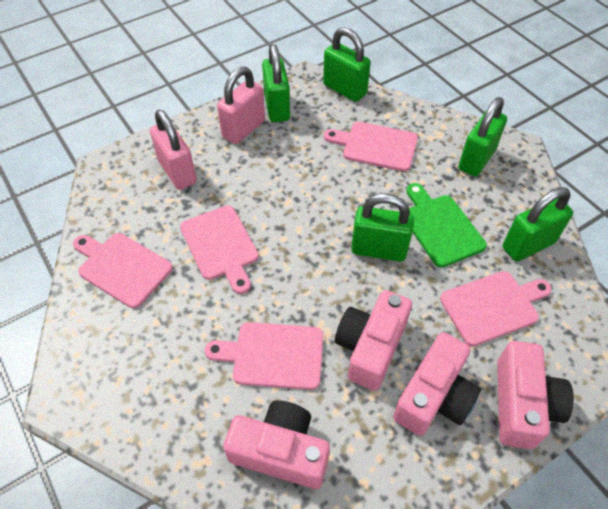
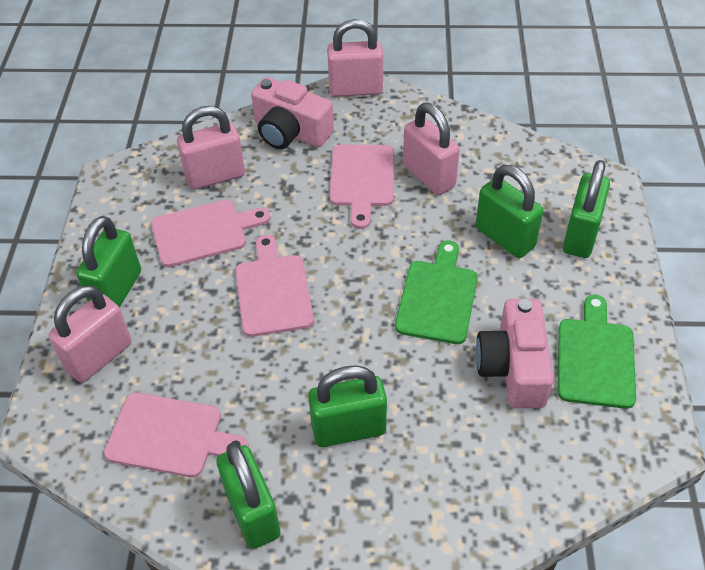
green cutting board: [406,183,487,267] = 1 -> [395,241,478,344] [558,295,636,409] = 2
pink camera: [223,401,330,489] [335,290,412,391] [393,332,481,436] [497,341,574,449] = 4 -> [251,77,334,149] [475,299,554,408] = 2
pink cutting board: [73,233,173,308] [180,205,259,294] [205,322,323,390] [324,122,418,172] [440,271,552,346] = 5 -> [104,392,249,478] [151,200,271,267] [235,235,314,337] [329,144,394,229] = 4
pink padlock: [150,110,197,190] [217,67,265,144] = 2 -> [49,285,132,383] [177,106,245,190] [327,19,383,97] [403,103,460,195] = 4

